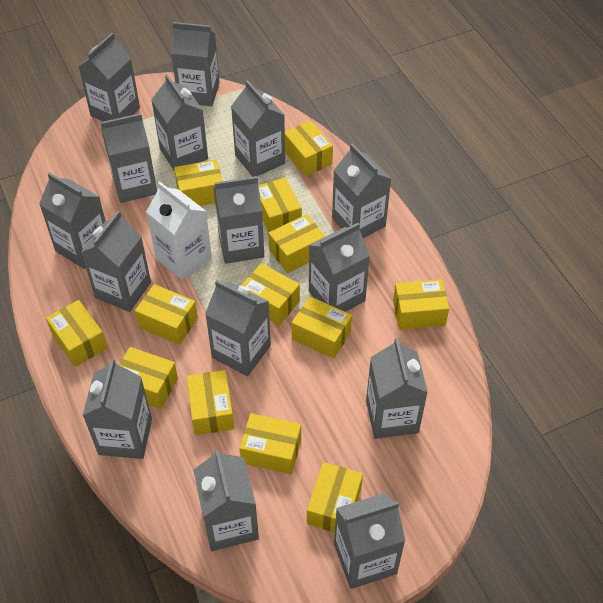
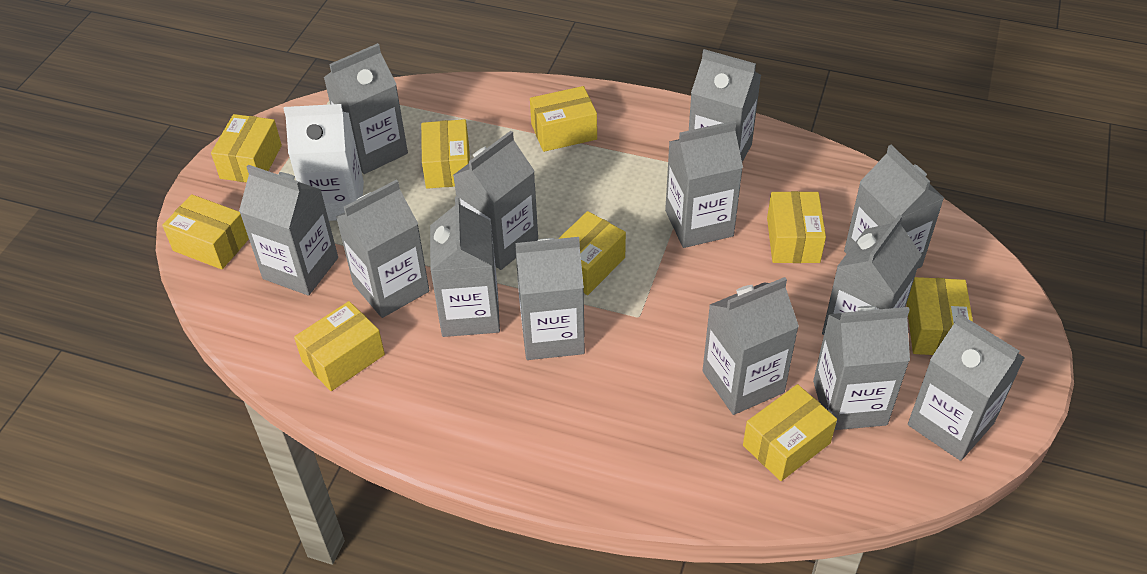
grey carton: [39,173,105,269] [78,33,140,122] [81,211,151,312] [83,359,152,459] [101,113,157,203] [151,74,208,172] [171,22,220,106] [194,449,259,551] [205,280,271,376] [213,176,264,264] [231,80,285,177] [309,223,370,312] [332,143,391,238] [334,493,406,589] [366,338,428,439] = 15 -> [239,165,338,296] [324,43,408,174] [336,179,429,318] [430,197,500,337] [453,131,538,270] [515,237,585,360] [665,121,743,248] [689,49,761,162] [703,277,799,415] [813,306,910,430] [822,215,922,335] [844,145,944,269] [908,314,1025,461] = 13
yellow box: [46,300,107,367] [119,347,178,409] [135,284,198,345] [174,160,223,206] [187,370,234,435] [239,413,301,474] [241,263,300,325] [258,178,302,232] [268,214,326,273] [285,121,333,176] [292,296,352,359] [307,462,363,532] [393,279,449,330] = 13 -> [162,194,249,269] [211,114,282,182] [294,301,385,391] [421,119,470,189] [530,86,597,152] [558,211,626,295] [743,384,837,481] [767,191,826,263] [906,277,973,355] = 9

